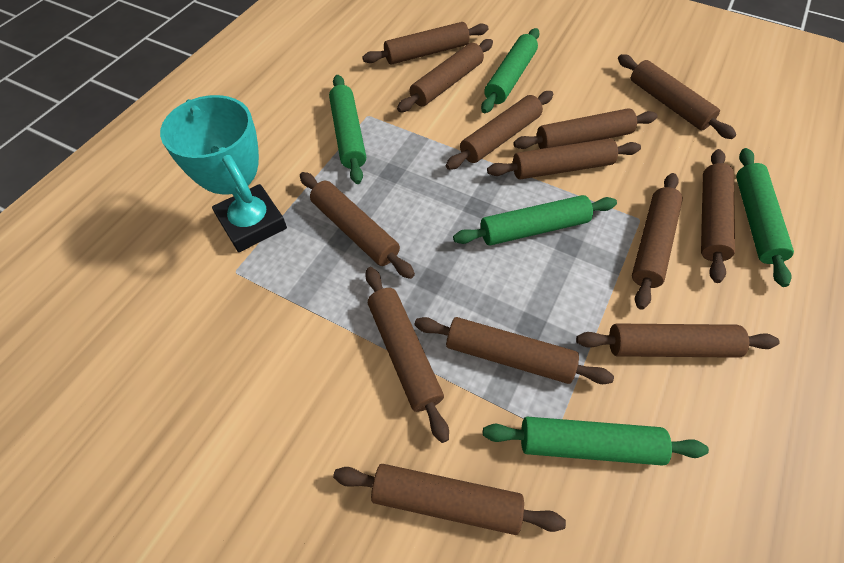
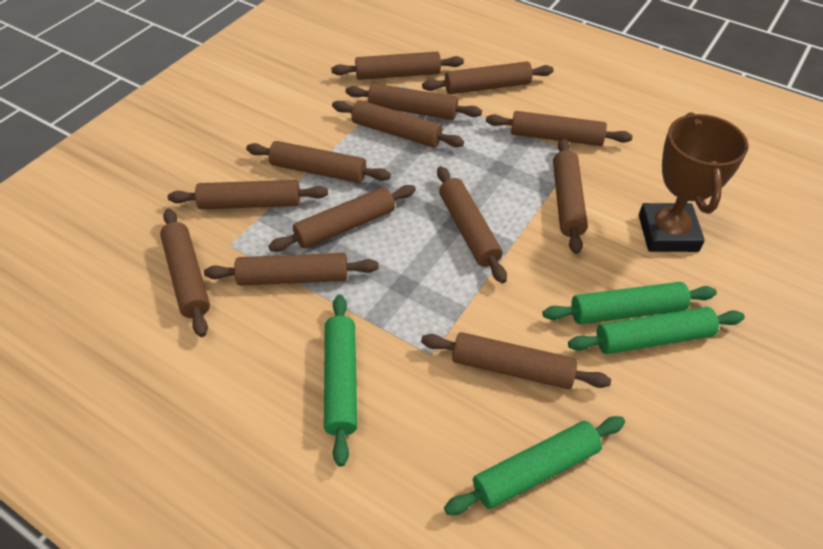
brown trophy: none = 0 -> [639,112,749,252] = 1
green rolling pin: [329,75,366,184] [453,195,617,245] [481,28,540,113] [483,417,709,466] [736,148,794,287] = 5 -> [324,295,357,467] [444,416,625,515] [543,282,717,324] [568,307,745,354] = 4
turquoise trophy: [160,95,287,252] = 1 -> none = 0

